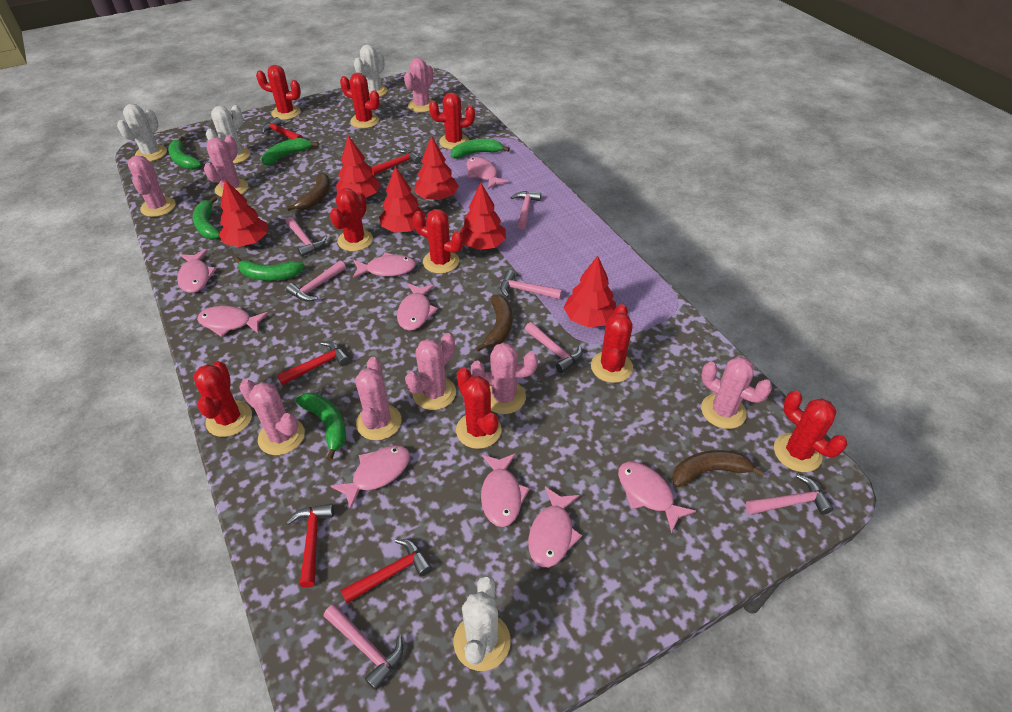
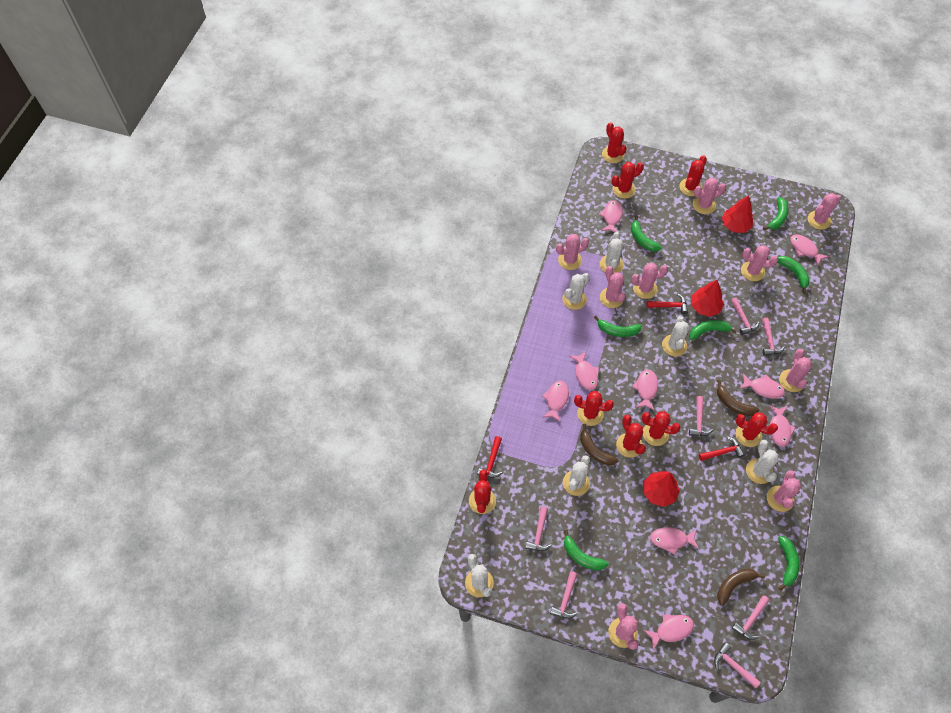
green banana: [168,136,202,170] [193,196,220,239] [235,257,305,281] [261,138,319,166] [295,393,346,461] [451,139,510,159] = 6 -> [564,530,609,570] [594,316,642,337] [631,216,662,251] [689,320,737,340] [763,197,788,230] [778,256,810,294] [778,536,799,591] = 7
pink cactus: [128,155,176,217] [204,135,248,197] [239,379,305,455] [355,357,401,441] [404,58,433,113] [405,333,456,410] [471,342,538,414] [701,357,772,429] = 8 -> [556,234,589,270] [600,266,626,308] [608,603,639,650] [631,263,668,299] [693,178,726,214] [741,245,778,281] [767,470,801,512] [779,349,812,392] [808,193,841,230] = 9
red cactus: [193,361,252,437] [256,65,301,120] [330,188,373,251] [340,73,380,129] [413,209,463,274] [429,92,475,150] [456,367,502,449] [591,304,633,383] [774,391,847,472] = 9 -> [469,470,496,514] [574,391,614,426] [602,122,626,163] [612,162,644,199] [616,415,646,458] [642,411,680,446] [679,156,707,196] [736,413,778,447] = 8
red hammer: [261,117,303,139] [277,342,350,385] [286,503,334,588] [340,539,432,604] [371,149,421,176] = 5 -> [477,436,503,478] [647,294,688,314] [699,436,744,461] = 3
red tree: [219,180,267,247] [336,135,381,197] [379,166,426,232] [414,136,459,200] [460,183,506,250] [564,256,616,327] = 6 -> [643,471,680,507] [691,280,724,317] [722,195,753,233] = 3
white cactus: [117,104,167,161] [206,105,250,164] [354,44,387,97] [454,576,511,671] = 4 -> [465,554,494,597] [562,273,590,310] [563,455,590,496] [600,232,624,273] [662,316,690,357] [746,440,779,484] = 6

